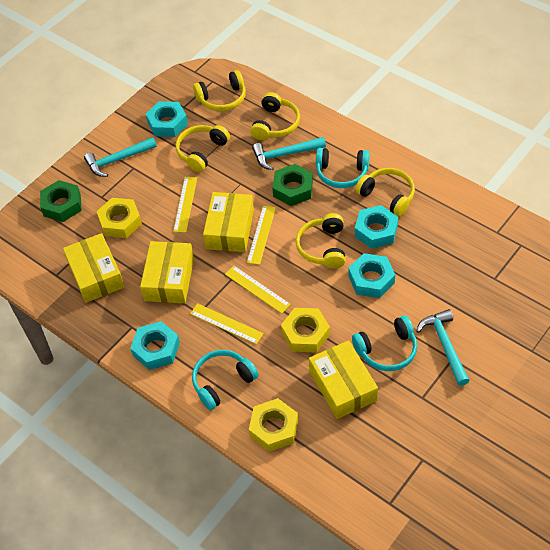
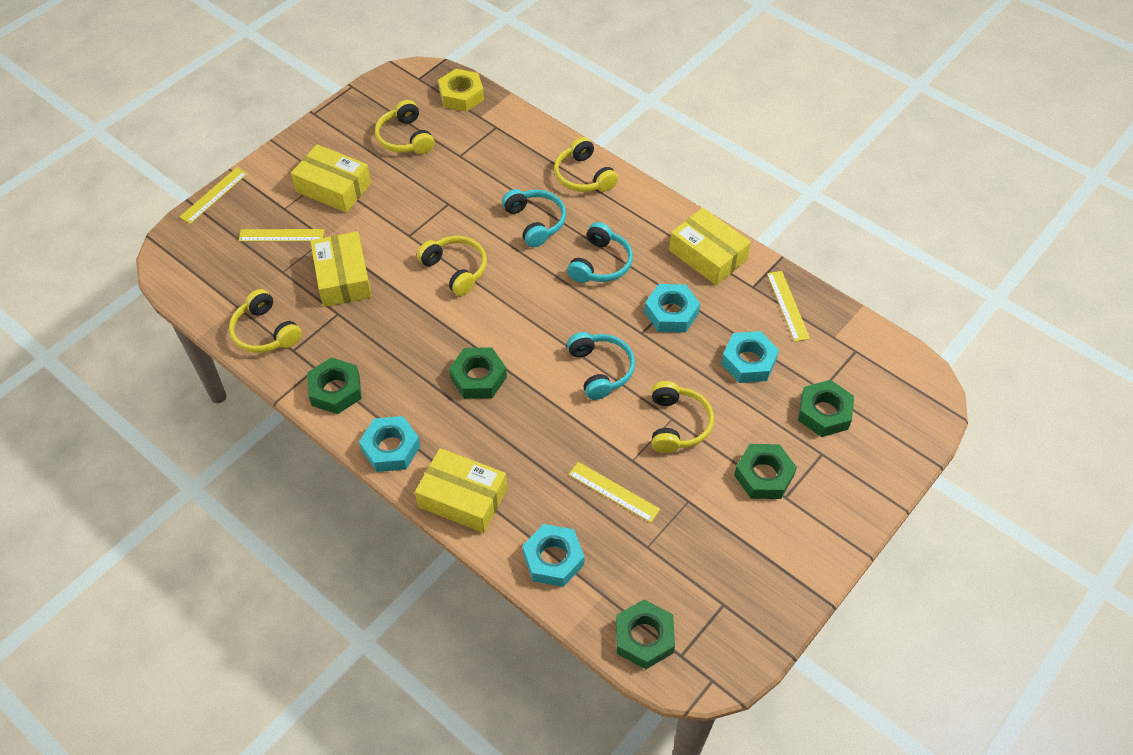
green nut: [40,180,82,222] [272,164,313,206] = 2 -> [307,357,362,414] [449,347,507,399] [616,599,675,669] [734,444,797,499] [798,380,854,437] = 5
turquoise hammer: [84,137,157,177] [252,137,326,170] [416,309,470,386] = 3 -> none = 0
yellow nut: [97,198,142,238] [249,398,298,452] [281,308,330,353] = 3 -> [438,69,484,112] = 1

